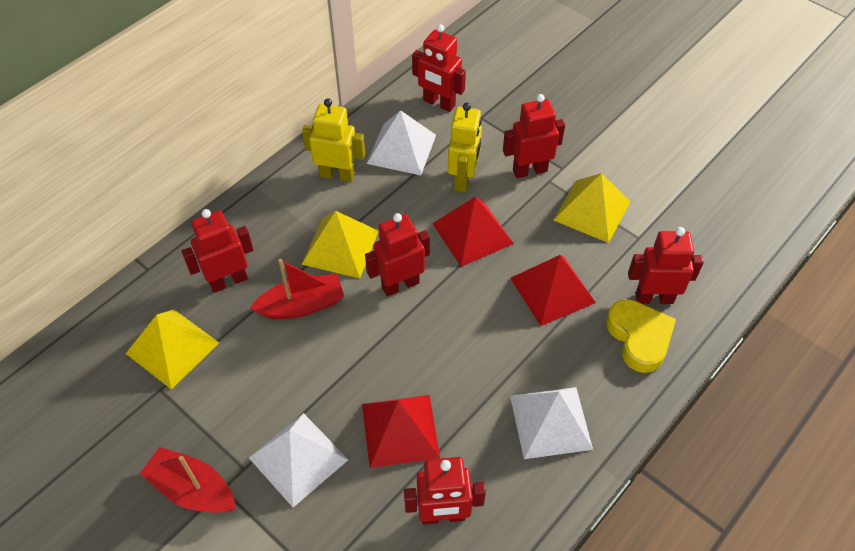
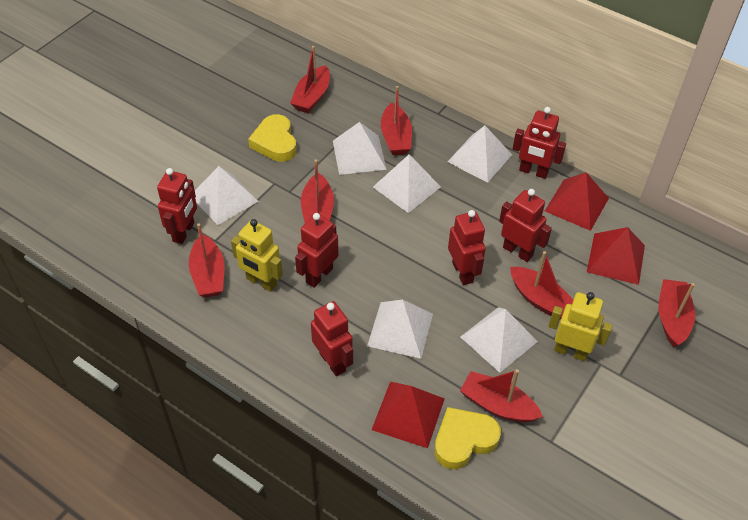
red boat: [139,447,236,513] [250,259,344,319] = 2 -> [189,223,225,297] [290,46,330,113] [301,159,334,223] [381,86,412,155] [460,369,543,423] [510,251,574,319] [658,279,695,347] = 7
white pyramid: [249,413,348,507] [367,110,436,175] [510,387,593,459] = 3 -> [195,166,259,225] [333,122,387,175] [367,300,433,359] [373,155,441,213] [448,125,512,183] [461,307,538,373] = 6
yellow heart: [606,299,676,373] = 1 -> [248,114,297,162] [434,407,501,469] = 2
yellow pyramid: [126,309,219,389] [301,211,379,278] [553,173,630,243] = 3 -> none = 0

